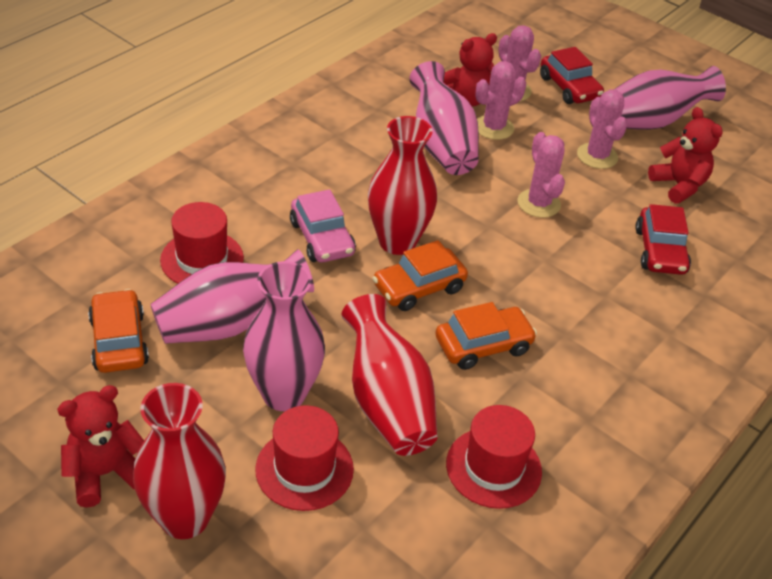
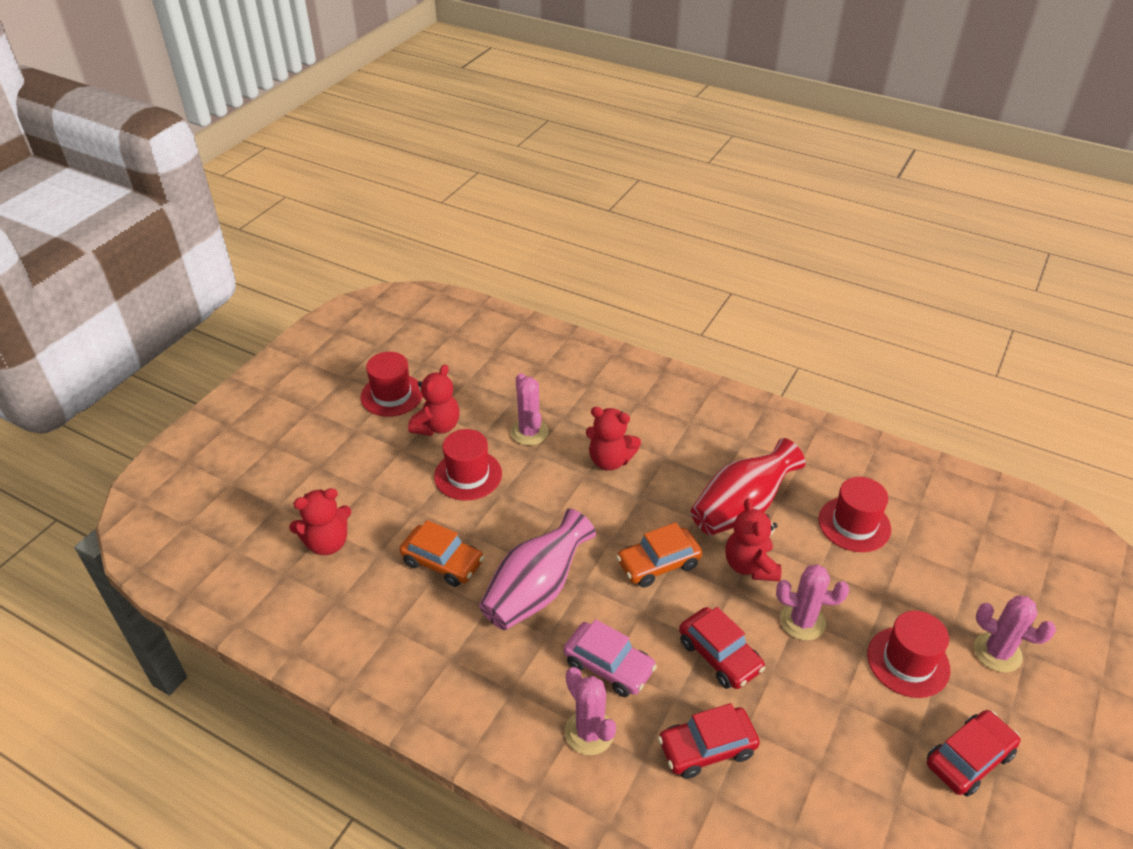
orange car: [88,289,149,373] [373,240,468,311] [435,302,537,370] = 3 -> [399,520,484,587] [616,522,702,588] = 2
pink vase: [150,249,314,344] [243,261,325,411] [409,61,479,175] [613,66,726,130] = 4 -> [479,509,596,630] = 1
red car: [540,47,604,104] [635,204,691,275] = 2 -> [658,703,760,779] [679,607,765,689] [927,710,1020,797] = 3
red hat: [160,202,244,284] [255,405,354,511] [446,405,542,509] = 3 -> [360,352,423,417] [434,429,502,501] [818,477,891,552] [867,611,950,698] = 4
red teddy bear: [57,385,144,508] [444,33,497,106] [648,107,723,204] = 3 -> [289,488,351,555] [408,365,460,436] [586,407,641,471] [725,498,781,582] = 4
red vase: [133,383,226,539] [341,294,438,456] [368,116,437,255] = 3 -> [691,438,805,535] = 1

